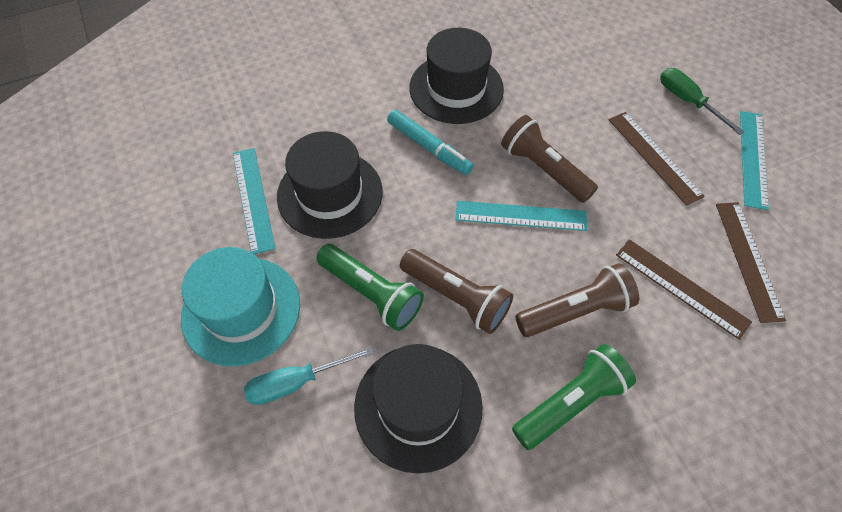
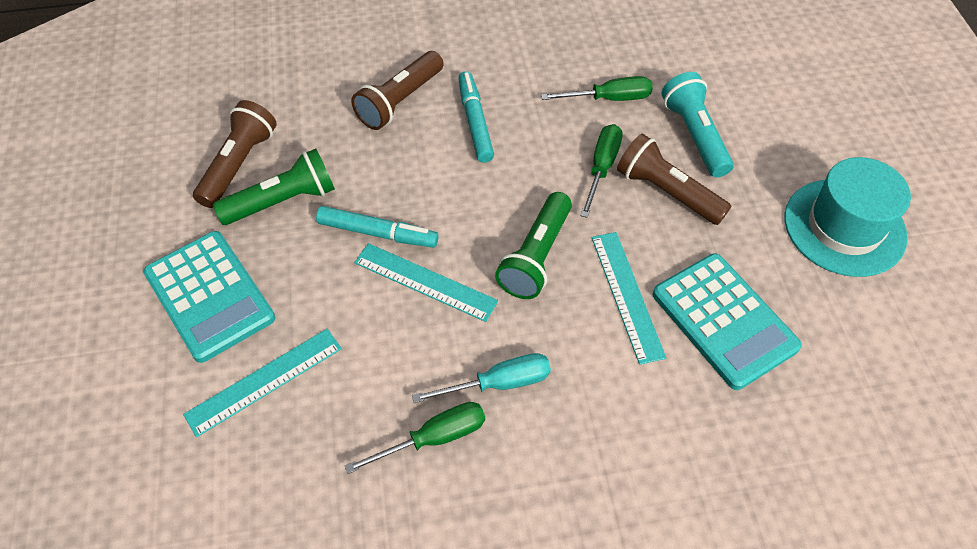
black hat: [277,131,383,239] [354,344,483,473] [409,28,504,124] = 3 -> none = 0
brown ruler: [609,112,705,206] [616,239,752,340] [716,202,786,323] = 3 -> none = 0
green screwdriver: [660,68,744,135] = 1 -> [345,402,485,474] [541,76,653,101] [580,124,623,218] = 3
turquoise calculator: none = 0 -> [143,231,275,363] [653,253,802,390] = 2
turquoise flashlight: none = 0 -> [661,72,734,178] = 1
turquoise marker: [387,110,473,175] = 1 -> [316,206,439,248] [458,71,494,163] = 2

